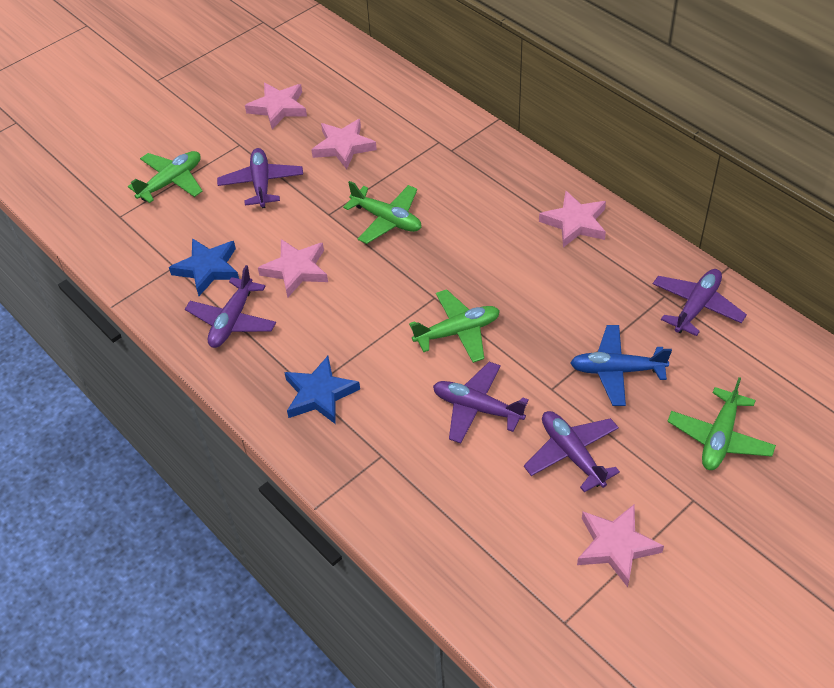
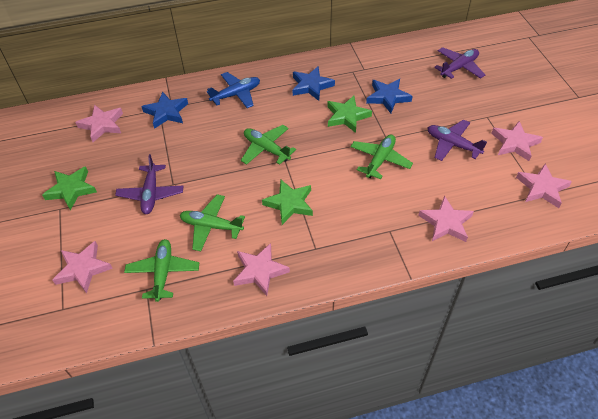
blue star: [169,238,239,296] [284,356,360,424] = 2 -> [141,92,188,129] [293,67,335,101] [366,79,413,113] = 3
green star: none = 0 -> [42,166,97,210] [262,179,313,225] [327,96,372,133] = 3
pink star: [245,83,307,129] [258,239,328,298] [311,119,377,169] [539,191,606,247] [577,505,664,587] = 5 -> [52,241,113,294] [75,105,123,142] [233,243,290,296] [418,196,474,242] [491,121,543,161] [516,164,572,208] = 6
purple plane: [185,265,276,348] [217,148,303,208] [433,362,529,443] [524,411,620,492] [653,269,747,336] = 5 -> [115,154,183,214] [427,119,487,161] [434,47,485,79] = 3

